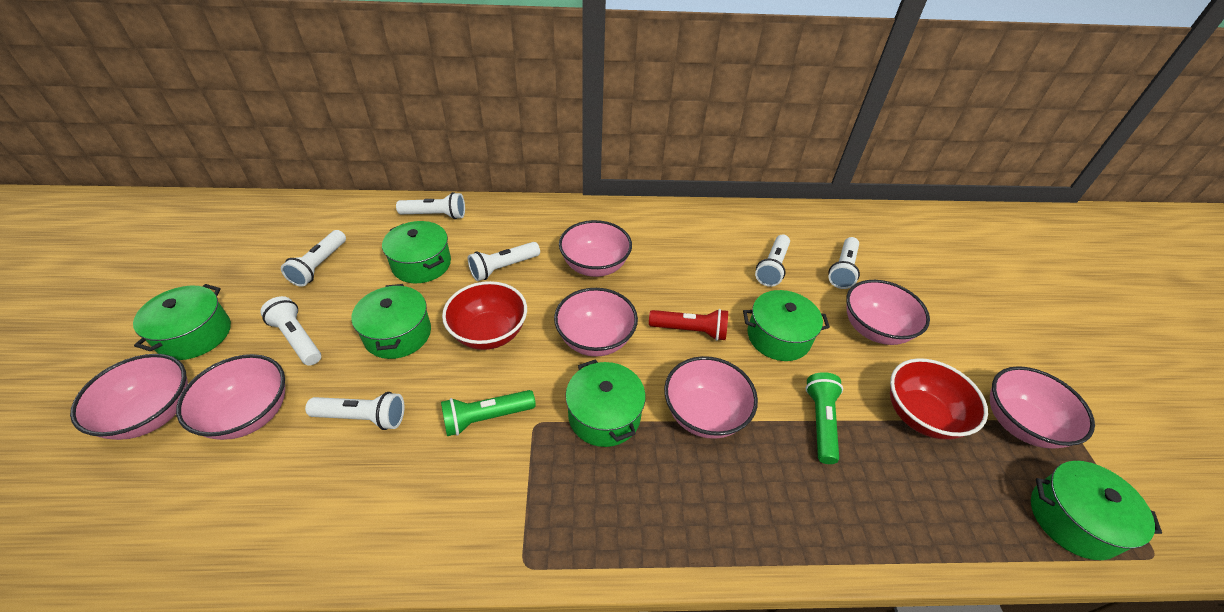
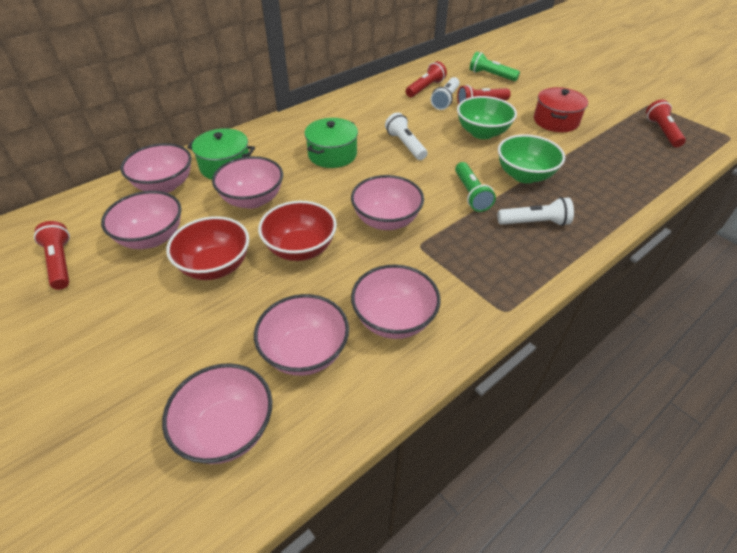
green bowl: none = 0 -> [457,96,517,139] [498,134,565,183] = 2
green pot: [133,284,231,360] [351,284,431,359] [382,221,451,283] [565,359,646,447] [743,290,830,361] [1031,461,1162,560] = 6 -> [187,128,255,180] [305,118,358,168] = 2
red flashlight: [649,309,728,341] = 1 -> [34,221,70,290] [406,61,447,97] [457,85,511,104] [646,100,686,147] = 4
red pot: none = 0 -> [534,87,588,132] = 1
white flashlight: [260,296,321,366] [281,230,346,287] [305,392,404,430] [396,192,465,219] [468,242,540,281] [755,234,790,287] [829,237,860,289] = 7 -> [385,112,427,160] [431,77,460,110] [498,197,574,226] = 3

